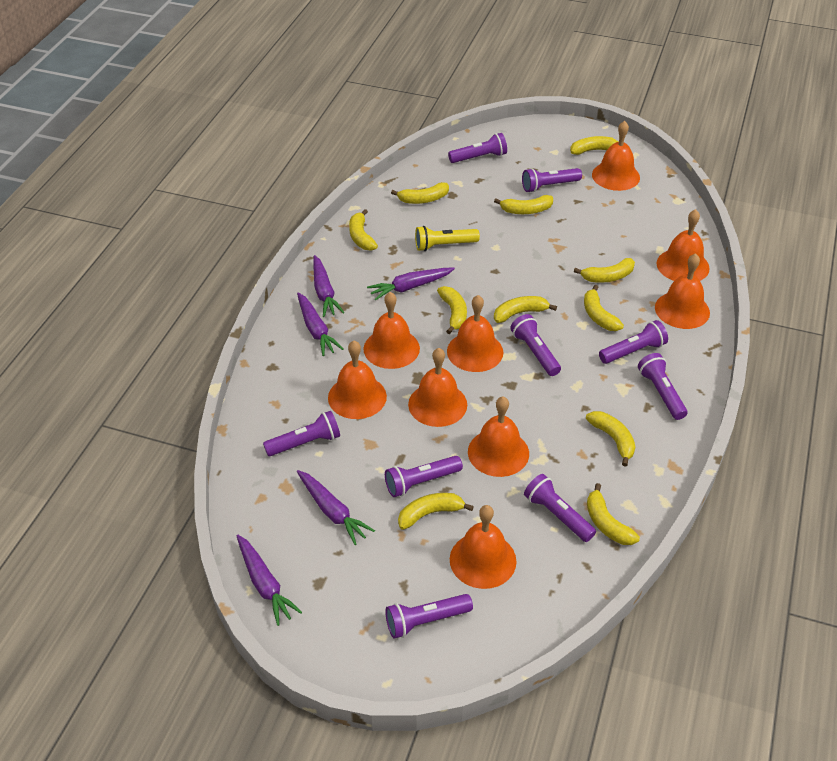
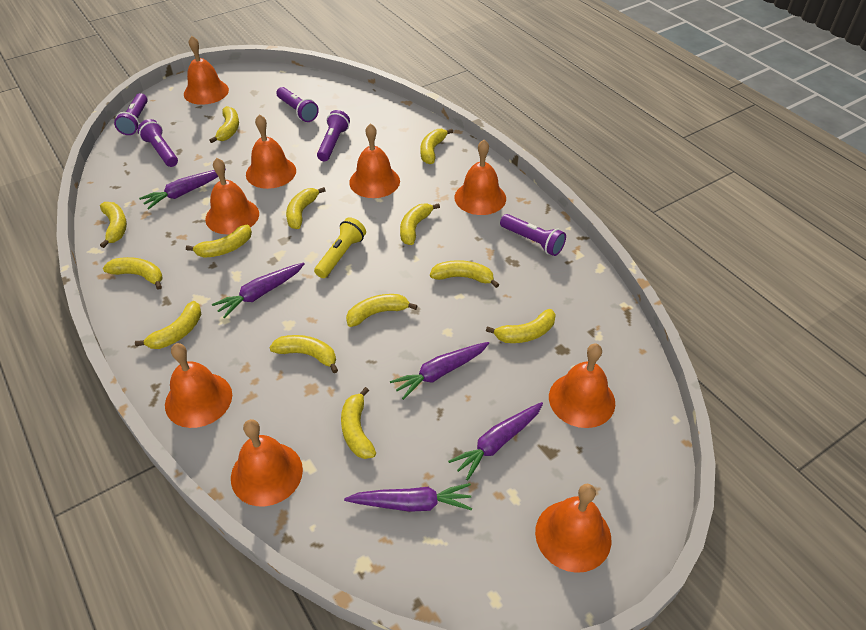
purple flashlight: [263,411,340,456] [385,456,463,497] [385,594,473,639] [448,133,507,163] [510,314,561,376] [522,168,582,192] [524,474,596,542] [599,320,668,364] [638,353,687,420] = 9 -> [114,93,148,135] [138,119,178,167] [276,87,319,122] [317,110,350,162] [500,214,566,256] = 5
yellow banana: [349,209,378,251] [391,182,449,204] [398,493,474,530] [437,286,467,334] [494,195,553,214] [494,296,557,323] [570,136,618,155] [574,258,635,283] [584,285,624,331] [586,411,635,467] [587,483,640,545] = 11 -> [100,202,127,248] [103,257,163,290] [135,301,201,349] [186,225,252,258] [209,106,239,143] [269,335,338,373] [286,187,326,229] [341,387,376,459] [346,294,418,327] [400,203,440,245] [420,129,453,164] [430,260,499,288] [486,309,556,343] = 13

